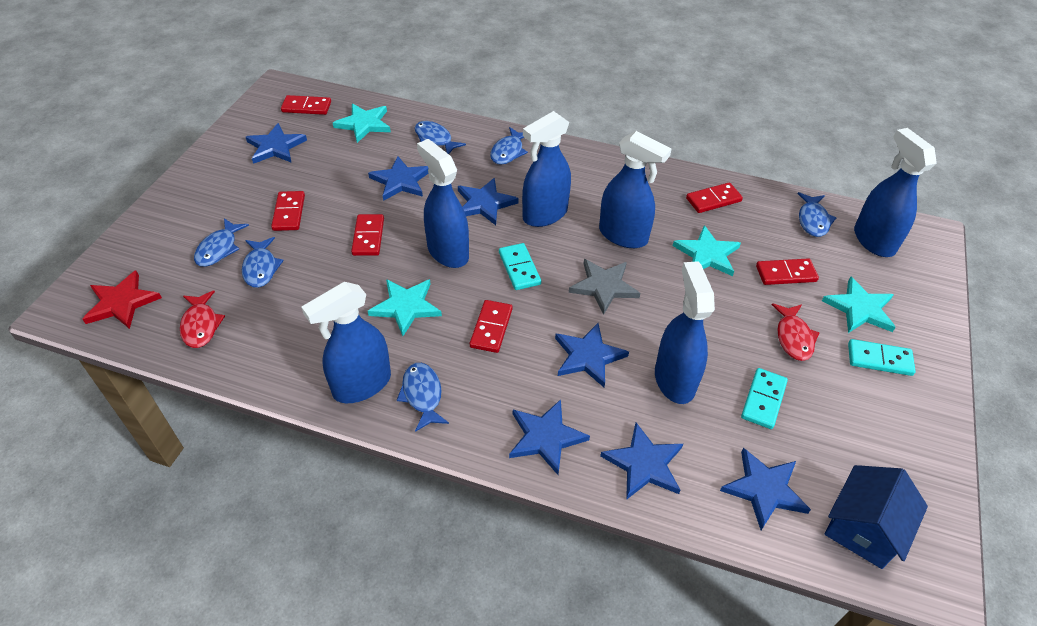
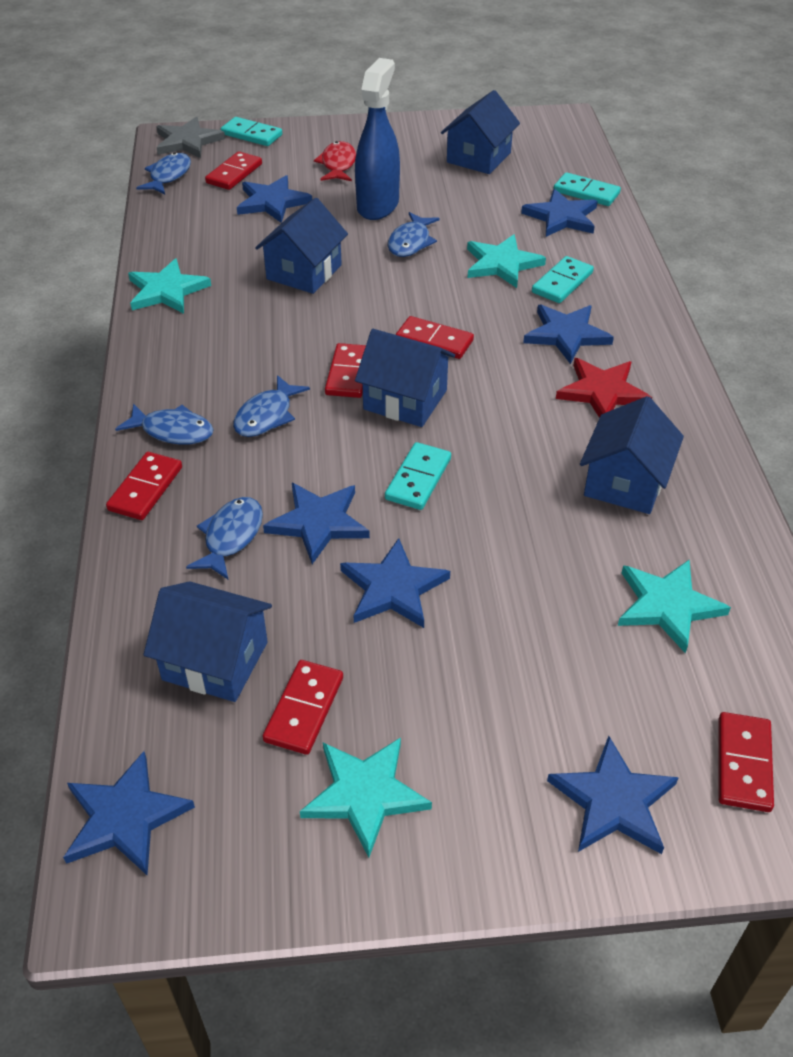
blue fish: [194,218,249,267] [242,237,284,288] [397,363,449,432] [415,121,466,154] [490,127,528,165] [798,192,836,237] = 6 -> [115,403,214,444] [136,152,191,194] [186,497,263,579] [233,375,310,437] [388,212,440,257] = 5
blue house: [825,465,928,569] = 1 -> [143,581,272,702] [255,198,348,294] [355,329,455,427] [441,90,520,174] [580,396,684,514] = 5
blue spray bottle: [301,282,391,403] [417,139,469,268] [522,111,571,227] [599,131,671,248] [655,261,715,404] [854,128,937,257] = 6 -> [355,58,400,220] = 1
red fish: [180,290,225,348] [772,303,819,361] = 2 -> [314,141,356,181] = 1
turquoise domino: [499,243,541,290] [741,368,788,429] [848,339,916,376] = 3 -> [221,117,282,146] [385,442,451,510] [532,256,594,303] [554,172,621,206] = 4

